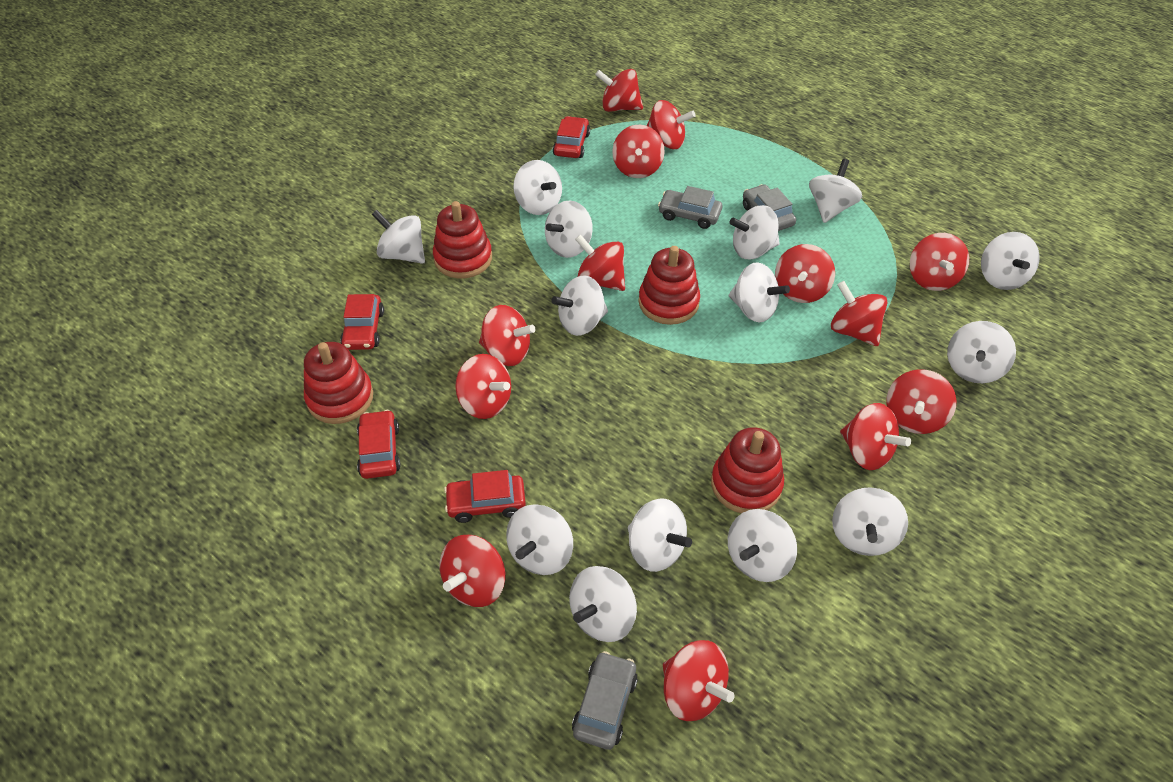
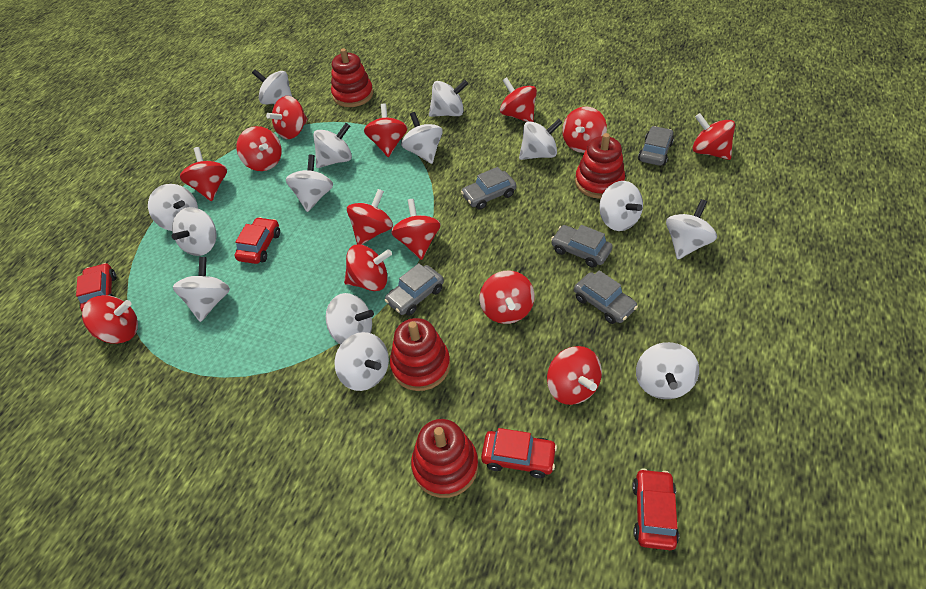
grey car: [572,651,638,750] [658,186,722,229] [743,184,796,231] = 3 -> [385,263,444,316] [461,167,516,210] [551,225,613,268] [574,270,638,324] [638,126,674,166] = 5

